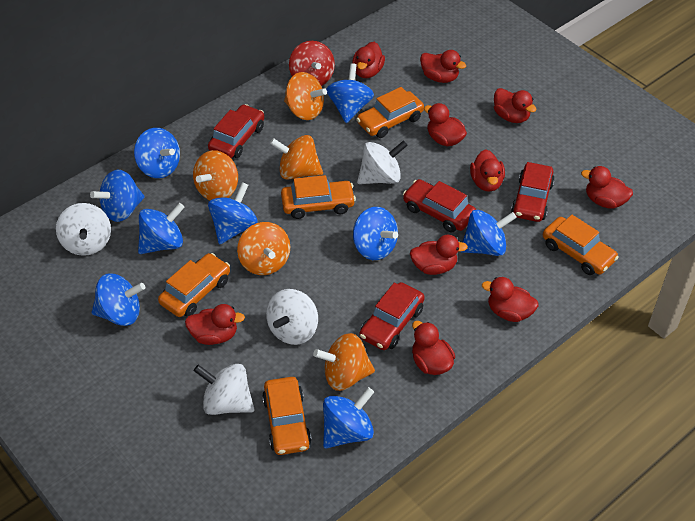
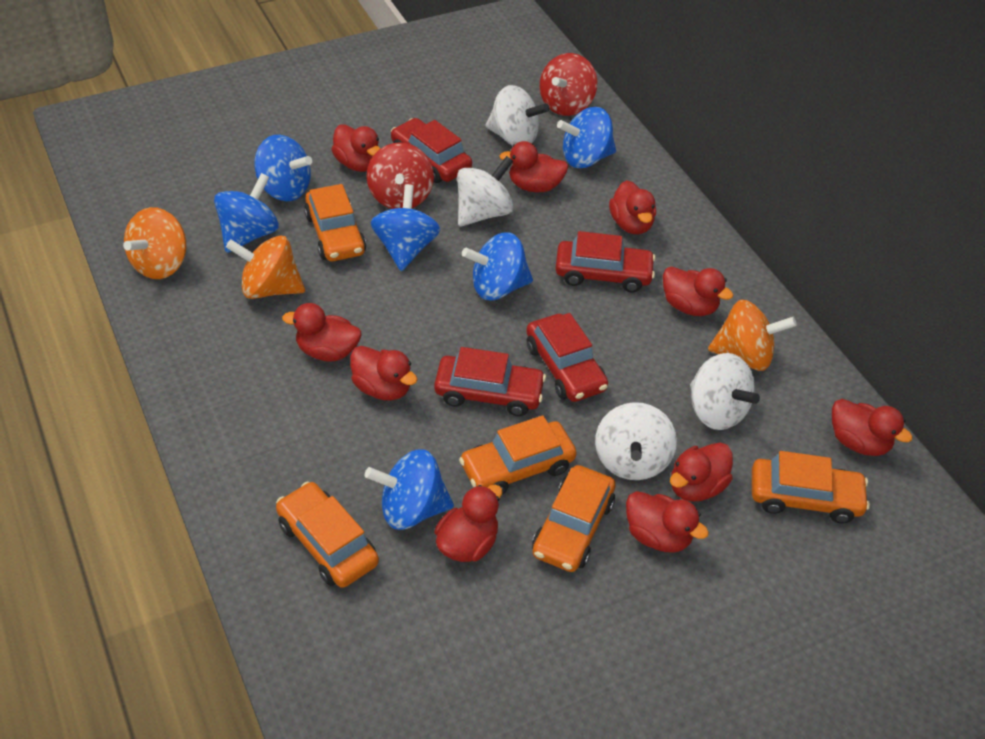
blue spinning top: [90,170,145,222] [92,274,145,326] [134,128,180,178] [138,203,185,254] [208,182,258,244] [323,387,374,449] [326,63,374,123] [353,207,398,260] [461,210,517,256] = 9 -> [214,173,279,253] [255,135,312,201] [365,449,454,530] [371,184,440,271] [462,232,533,300] [557,107,616,168] = 6
orange spinning top: [193,150,238,200] [237,222,290,275] [270,135,323,180] [284,72,327,120] [313,333,375,391] = 5 -> [123,207,186,279] [226,236,305,299] [708,300,797,371] = 3
red spinning top: [289,41,335,86] = 1 -> [367,142,434,209] [540,53,597,116] = 2

